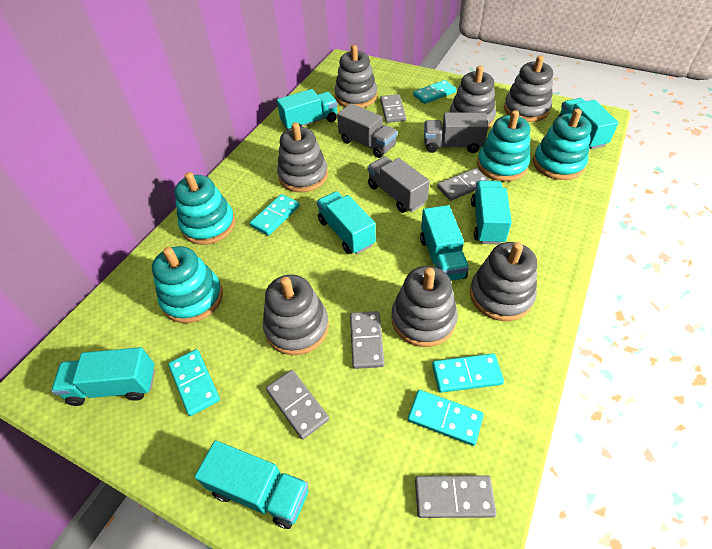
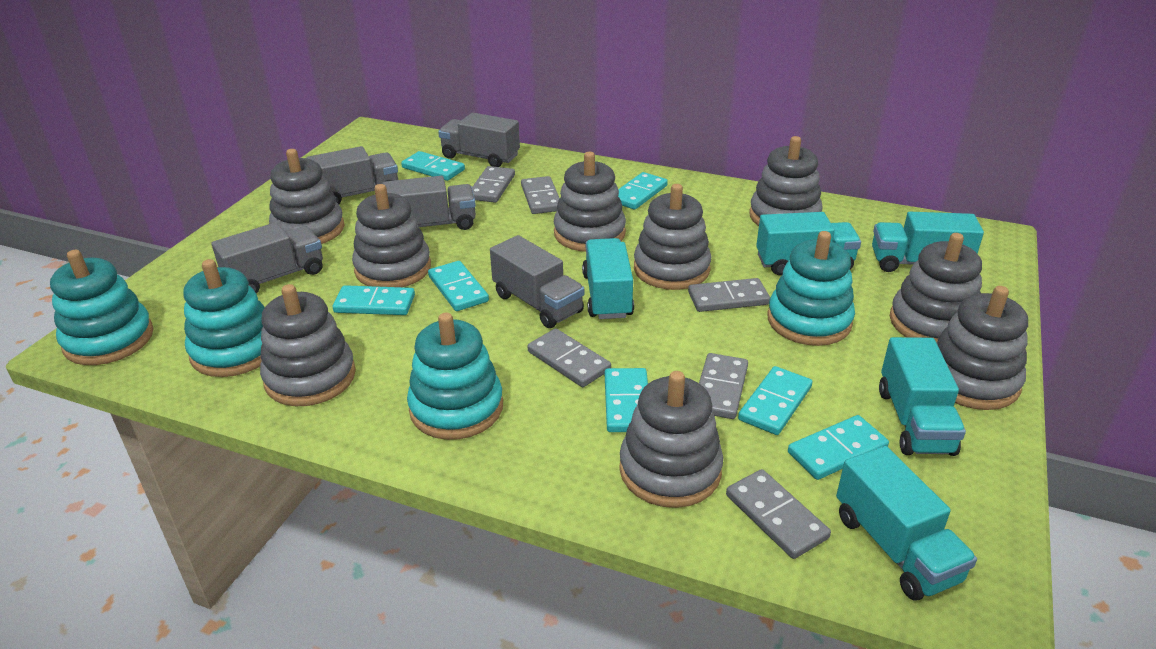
grey domino: [266,370,329,440] [350,311,384,369] [380,94,406,123] [415,475,496,518] [437,168,490,201] = 5 -> [472,166,515,203] [521,176,560,214] [528,328,611,387] [688,278,770,312] [699,353,748,419] [726,469,831,559] = 6
grey stacking toy: [263,275,329,355] [277,122,328,192] [335,45,377,108] [392,266,458,347] [450,66,496,129] [470,242,537,321] [504,56,553,122] = 7 -> [260,284,356,406] [269,149,345,244] [352,184,431,287] [554,152,626,252] [619,371,723,508] [634,184,711,290] [749,136,823,226] [890,233,982,342] [936,286,1028,410] = 9
grey truck: [337,103,398,158] [368,156,430,213] [424,113,488,153] = 3 -> [211,222,323,294] [306,146,398,204] [382,176,476,230] [438,113,520,167] [490,235,584,328] = 5
turquoise domino: [168,349,220,416] [250,194,300,236] [408,390,484,446] [413,80,456,104] [432,353,504,393] = 5 -> [332,285,415,315] [401,151,465,181] [428,261,489,311] [605,368,648,432] [618,172,668,210] [738,366,812,435] [788,415,889,480] = 7
turquoise truck: [51,347,155,406] [194,440,309,529] [277,89,338,130] [316,191,376,254] [420,205,469,281] [471,180,512,244] [558,98,619,149] = 7 -> [582,238,634,319] [756,212,861,275] [836,446,977,601] [872,212,984,272] [879,337,966,456] = 5

